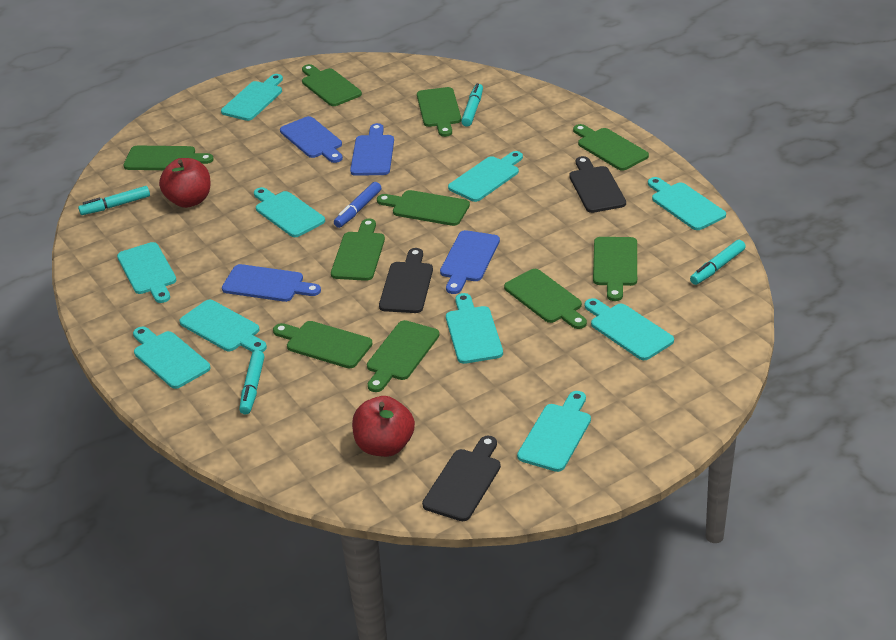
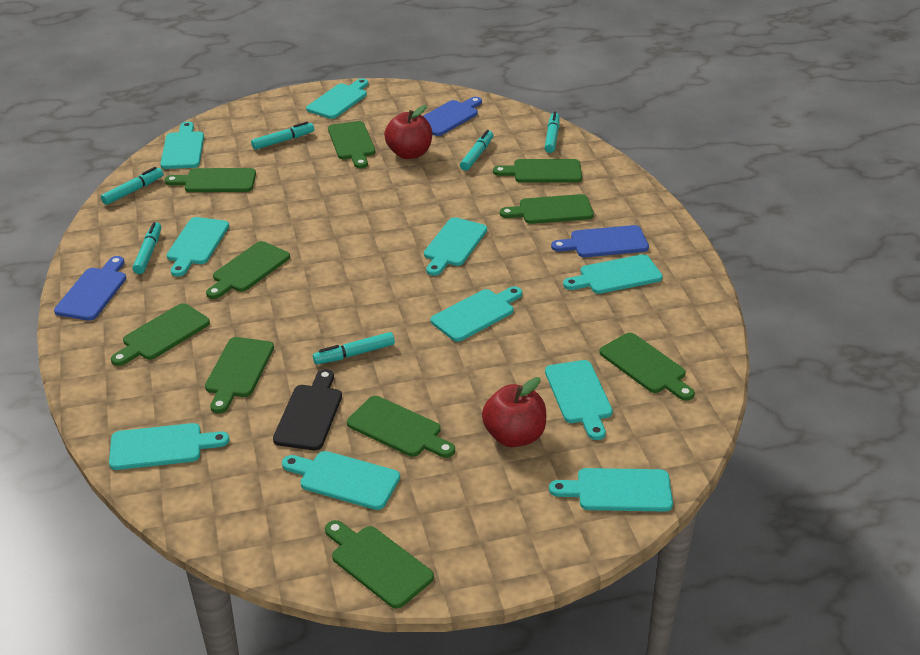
black cutting board: [379,248,433,313] [422,436,501,521] [569,156,626,213] = 3 -> [273,369,342,450] = 1
blue cutting board: [222,264,321,302] [280,116,343,163] [350,123,394,176] [440,230,500,294] = 4 -> [54,256,127,321] [423,97,482,136] [551,225,649,257] = 3
blue marker: [334,182,381,228] = 1 -> none = 0
turquoise marker: [78,186,150,215] [239,350,264,414] [461,83,483,127] [690,240,746,285] = 4 -> [101,167,164,205] [132,222,161,274] [251,121,314,150] [313,332,395,365] [460,130,493,171] [545,112,559,153] = 6

